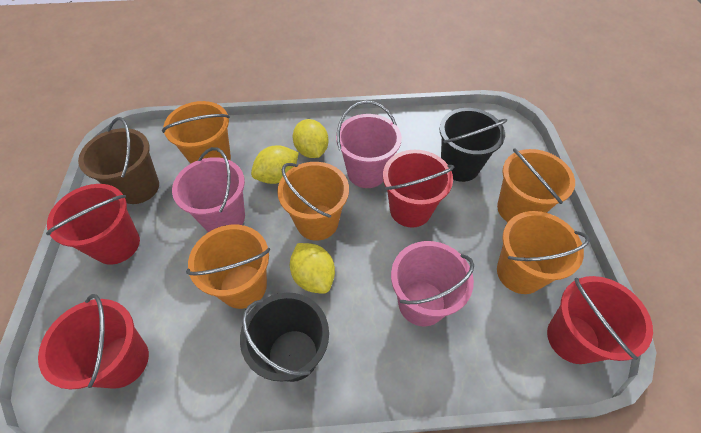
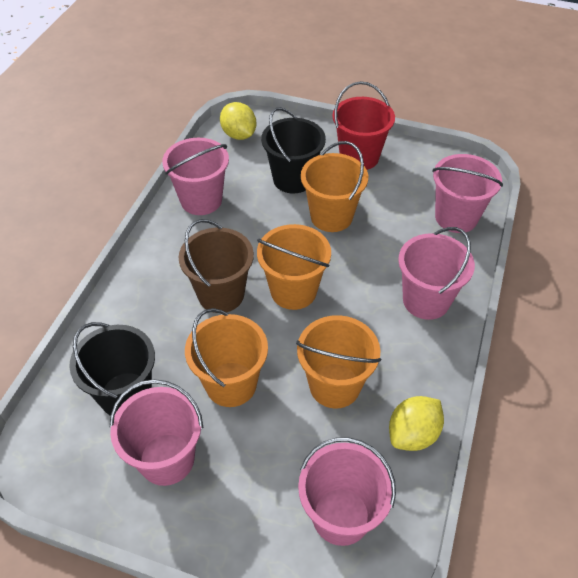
orange bucket: [162,101,231,164] [186,225,270,309] [277,162,349,241] [497,148,575,222] [497,211,590,294] = 5 -> [185,308,268,407] [257,224,331,310] [296,315,381,409] [301,141,368,232] = 4
pink bucket: [172,147,245,232] [336,101,402,188] [391,241,474,326] = 3 -> [110,379,203,486] [162,138,229,215] [298,437,396,546] [398,227,475,320] [432,154,503,233] = 5
red bucket: [38,294,149,390] [46,184,140,265] [383,150,454,228] [547,276,653,364] = 4 -> [333,81,395,170] = 1
yellow lemon: [251,145,299,184] [290,243,335,294] [293,119,328,158] = 3 -> [220,102,256,140] [389,396,444,451] = 2

